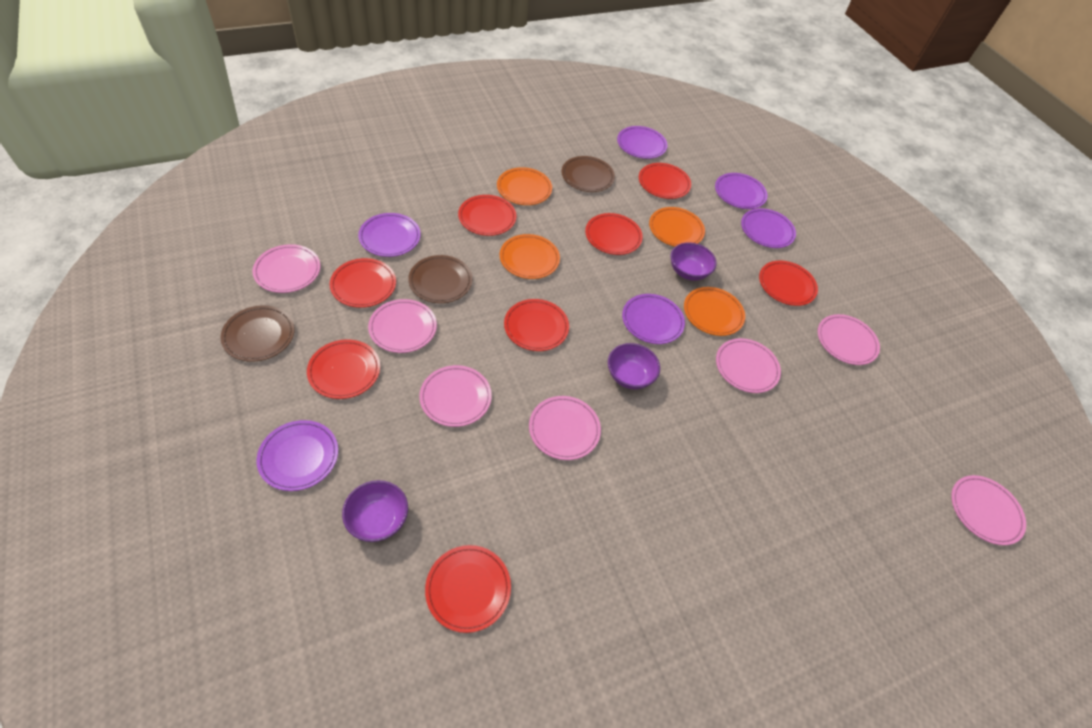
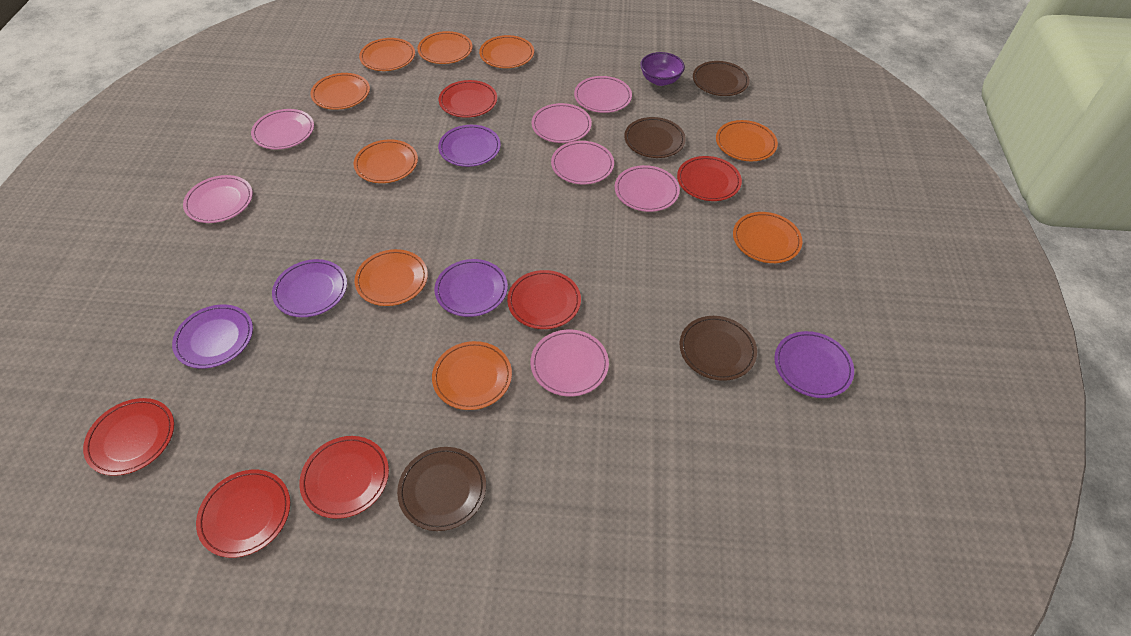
brown plate: [221,305,295,362] [408,255,472,303] [562,156,615,192] = 3 -> [397,447,486,531] [624,117,686,158] [680,316,757,381] [693,61,750,96] = 4
orange plate: [497,167,552,205] [500,234,560,279] [649,207,705,247] [684,287,745,336] = 4 -> [310,73,370,110] [354,140,418,183] [354,249,428,306] [359,38,415,71] [417,31,472,64] [432,341,512,410] [479,35,534,68] [716,120,778,161] [733,212,802,263] = 9
purple bowl: [342,480,408,542] [608,343,660,389] [671,242,717,281] = 3 -> [640,52,685,86] = 1
purple plate: [256,420,338,491] [358,213,421,257] [617,126,667,159] [622,294,685,344] [715,173,767,209] [741,208,796,248] = 6 -> [172,304,253,369] [272,259,347,317] [434,259,508,317] [438,125,501,167] [774,331,854,398] = 5
red plate: [307,339,380,399] [330,258,396,308] [425,545,511,633] [458,195,517,236] [504,299,569,351] [585,213,643,255] [639,163,691,199] [759,261,818,306] = 8 -> [83,398,174,476] [196,470,290,558] [299,436,389,519] [439,80,497,118] [507,270,581,329] [677,156,742,201] = 6

